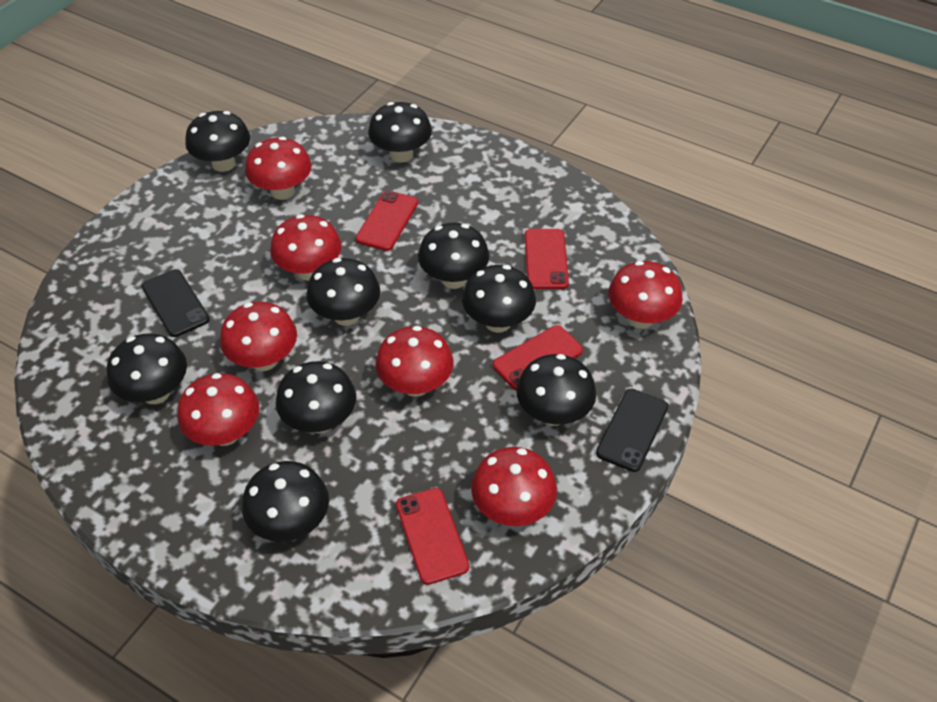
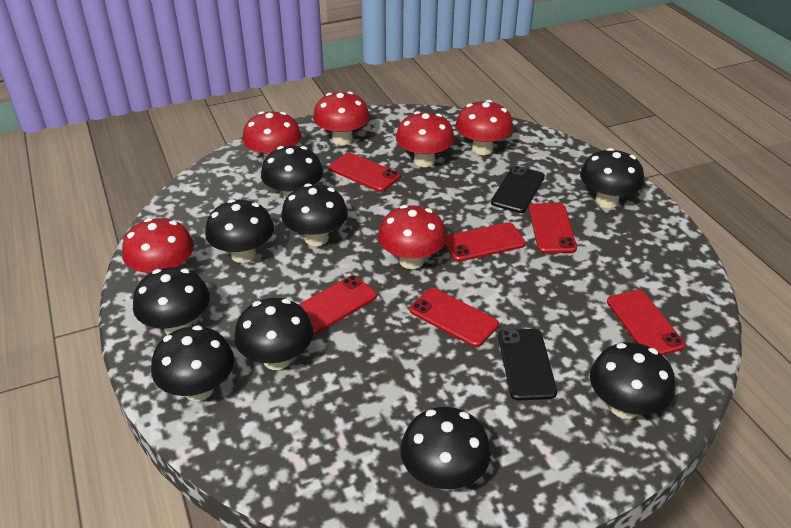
red mushroom: [177,373,259,446] [220,302,297,371] [245,137,312,200] [270,214,342,281] [376,326,453,397] [471,447,557,526] [608,261,683,329] = 7 -> [122,218,194,273] [242,111,301,159] [313,91,370,145] [378,205,447,269] [396,111,455,167] [456,100,513,155] = 6
red phone: [355,191,418,251] [396,488,469,585] [493,325,583,390] [525,229,569,289] = 4 -> [298,275,377,334] [329,152,400,192] [410,288,499,347] [445,222,526,262] [529,203,577,253] [607,290,685,355] = 6

